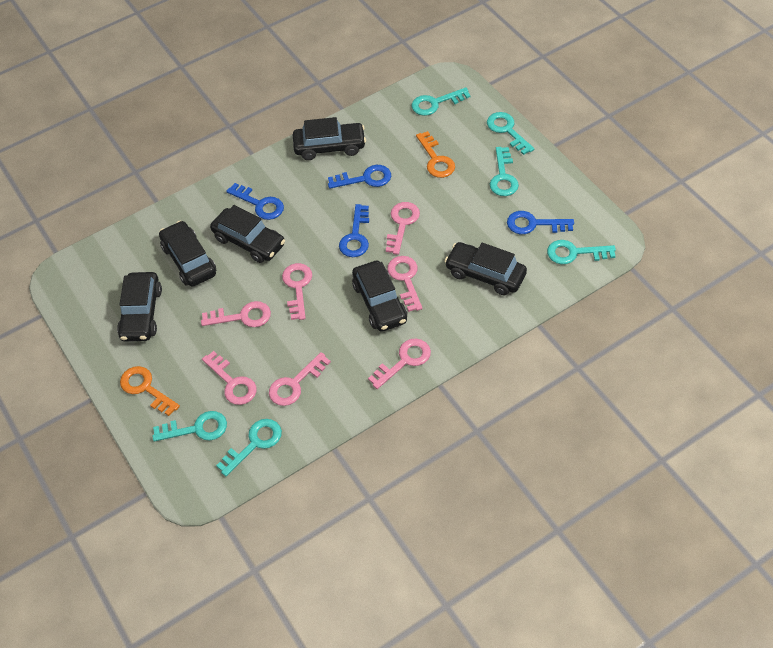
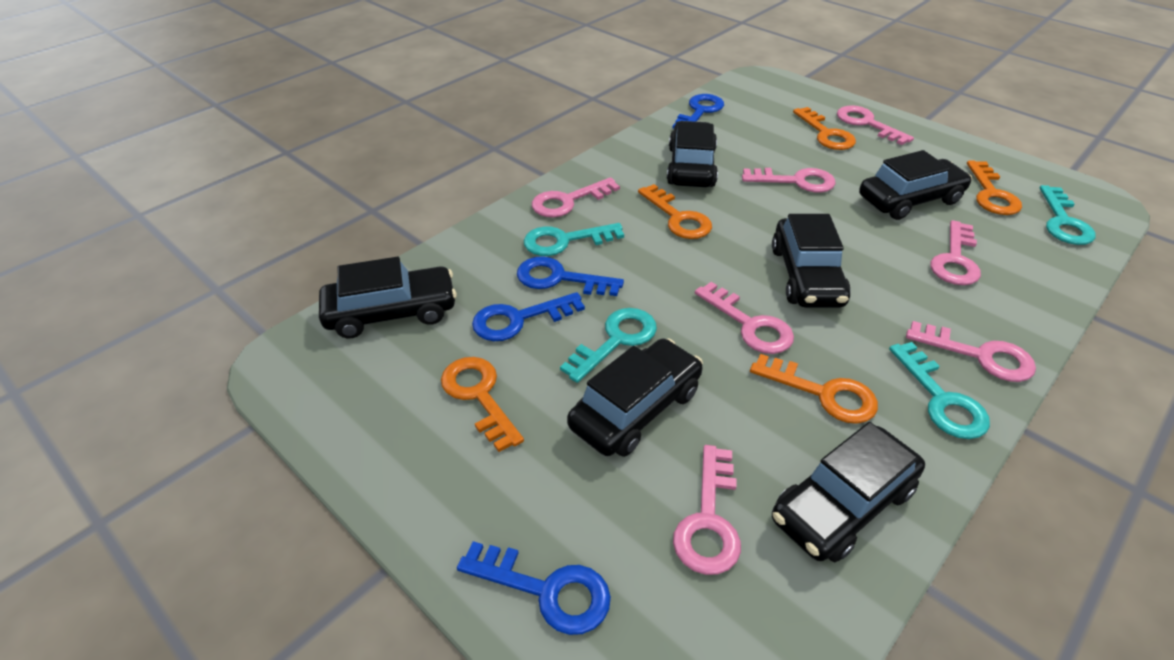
orange key: [120,366,180,416] [416,131,455,178] = 2 -> [441,357,524,452] [638,184,712,239] [750,354,878,424] [793,107,856,150] [967,160,1022,215] = 5
turquoise key: [152,411,227,442] [216,419,282,476] [411,87,471,116] [487,112,534,155] [490,147,519,196] [547,240,616,264] = 6 -> [524,223,624,256] [560,308,657,383] [889,342,990,439] [1040,185,1096,245] = 4

